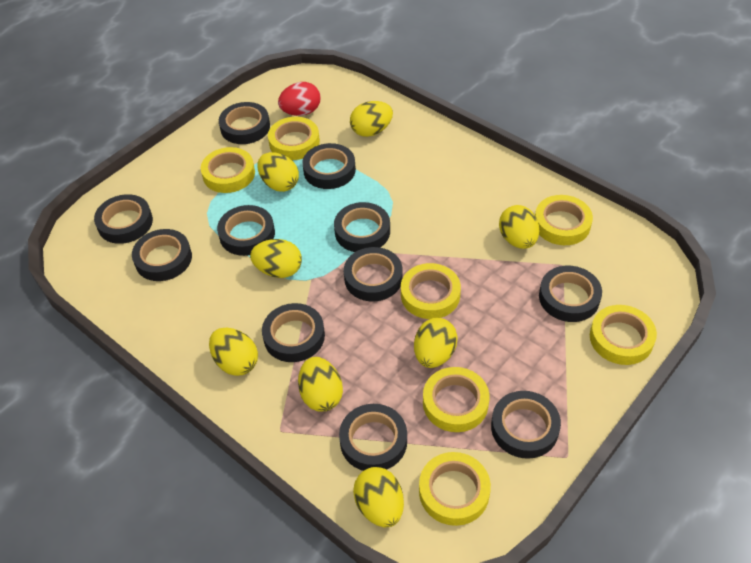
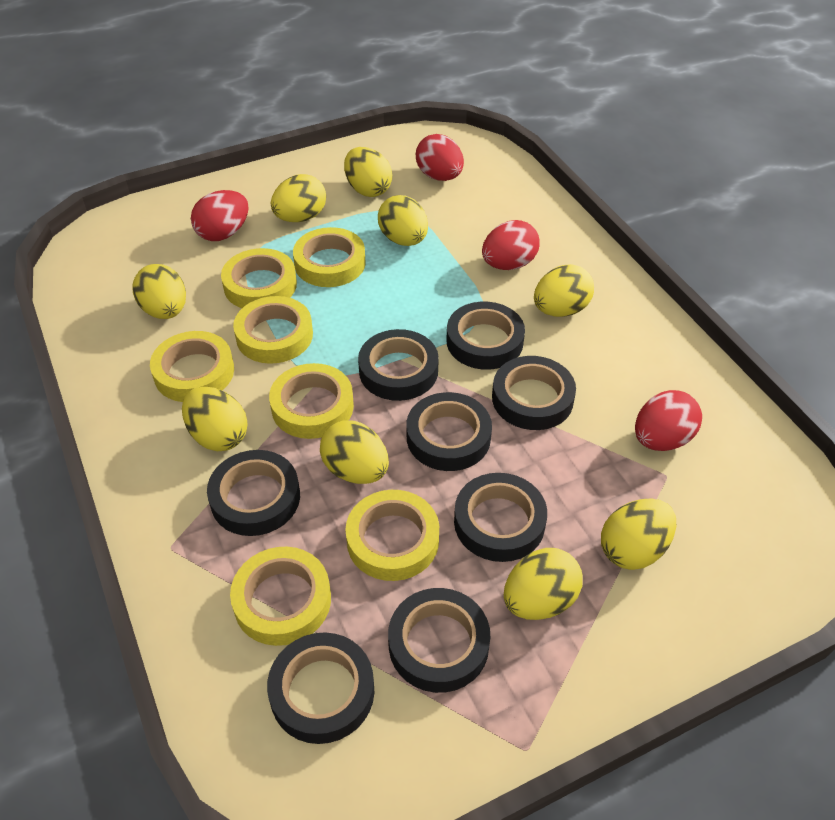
black tape: [94,194,153,244] [132,229,192,281] [217,205,275,256] [219,102,270,144] [262,303,325,362] [302,143,356,189] [334,202,390,252] [339,404,407,471] [344,247,403,301] [491,391,561,459] [539,266,602,322] = 11 -> [207,450,300,536] [267,632,374,744] [358,329,439,401] [388,588,490,693] [406,392,492,471] [447,302,525,370] [454,473,547,562] [492,356,576,430] = 8
red egg: [278,82,321,116] = 1 -> [191,190,249,241] [416,134,464,181] [482,220,540,270] [635,390,702,451] = 4
yellow egg: [209,328,258,376] [250,239,302,278] [257,152,299,192] [298,357,343,412] [350,101,393,137] [353,467,404,527] [414,318,458,368] [499,205,539,249] = 8 -> [133,264,186,319] [182,387,248,451] [271,174,326,222] [320,420,389,484] [344,147,392,197] [378,195,428,246] [504,548,583,620] [534,264,594,317] [601,498,676,570] = 9

